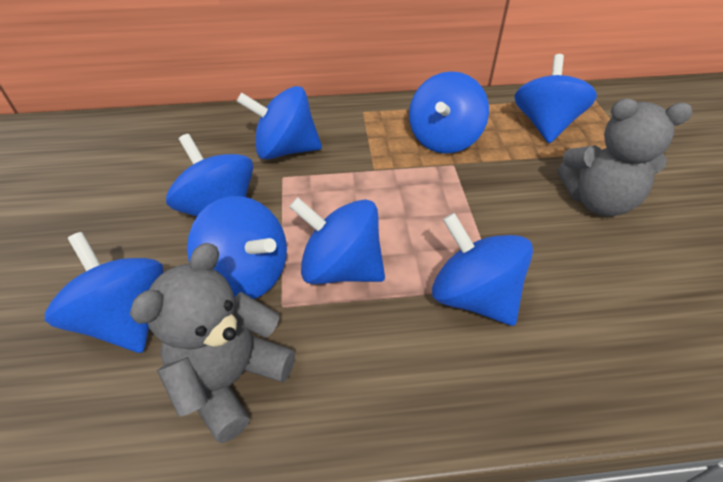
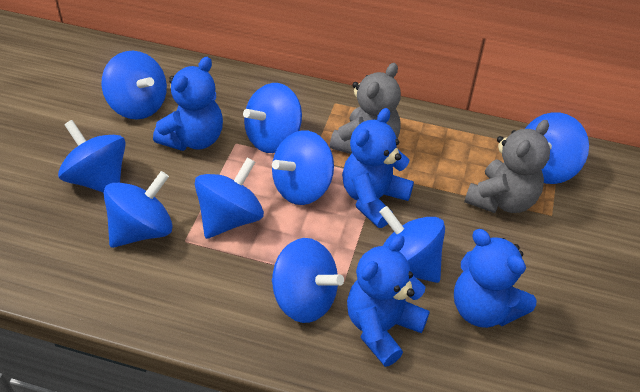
blue spinning top: [45,232,164,353] [166,134,253,217] [187,196,287,299] [236,86,322,159] [289,197,385,284] [409,71,489,154] [432,213,533,326] [514,54,597,143] = 8 -> [58,120,126,193] [101,51,167,119] [104,171,173,248] [195,157,264,239] [243,83,302,153] [272,130,334,205] [272,238,344,323] [379,206,445,283] [525,112,589,184] = 9
blue teddy bear: none = 0 -> [153,57,223,151] [342,108,414,228] [347,235,430,367] [454,229,537,328] = 4

